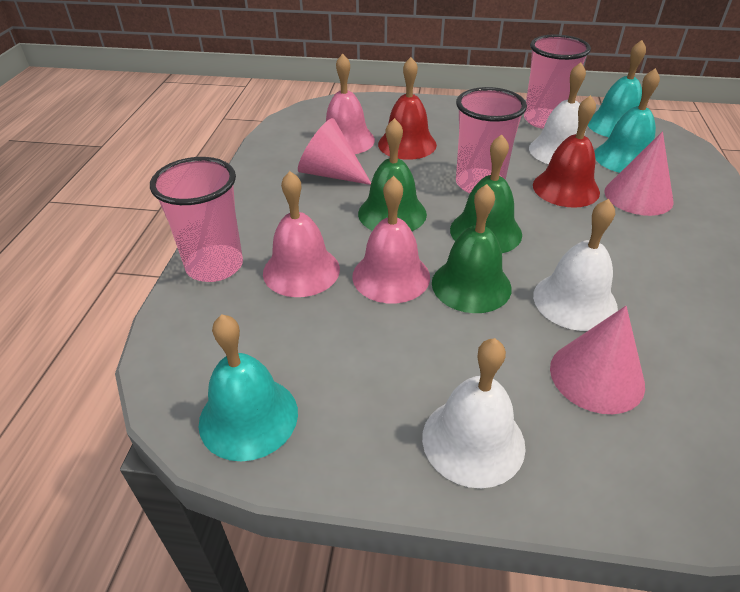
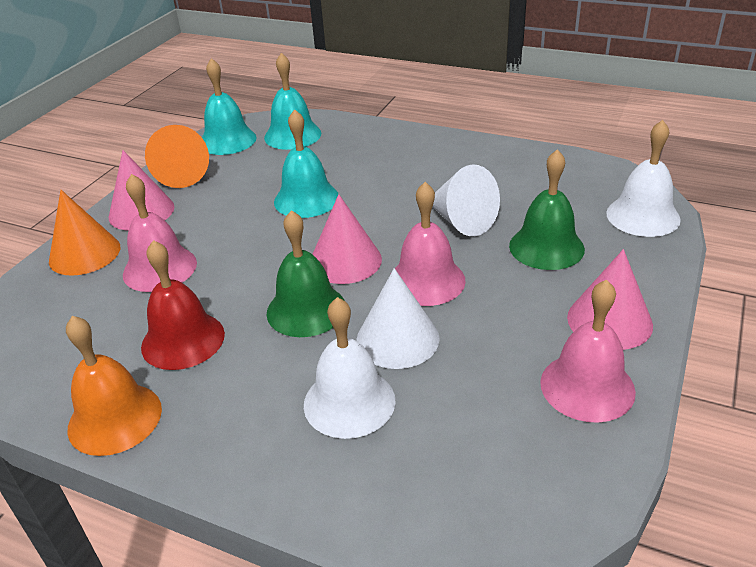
green bell: [358,118,427,231] [432,184,512,313] [450,134,522,253] = 3 -> [266,210,345,337] [509,149,585,270] = 2
orange bell: none = 0 -> [66,316,162,456] = 1
orange cone: none = 0 -> [49,190,120,276] [145,125,209,188] = 2
pink cup: [150,157,243,282] [456,87,527,193] [524,34,591,129] = 3 -> none = 0
red bell: [378,57,437,160] [533,95,600,208] = 2 -> [141,240,225,370] = 1
white bell: [422,338,526,488] [529,62,586,164] [533,199,618,331] = 3 -> [304,297,395,439] [606,120,681,237] = 2
white cone: none = 0 -> [356,268,440,369] [433,164,500,236] = 2

